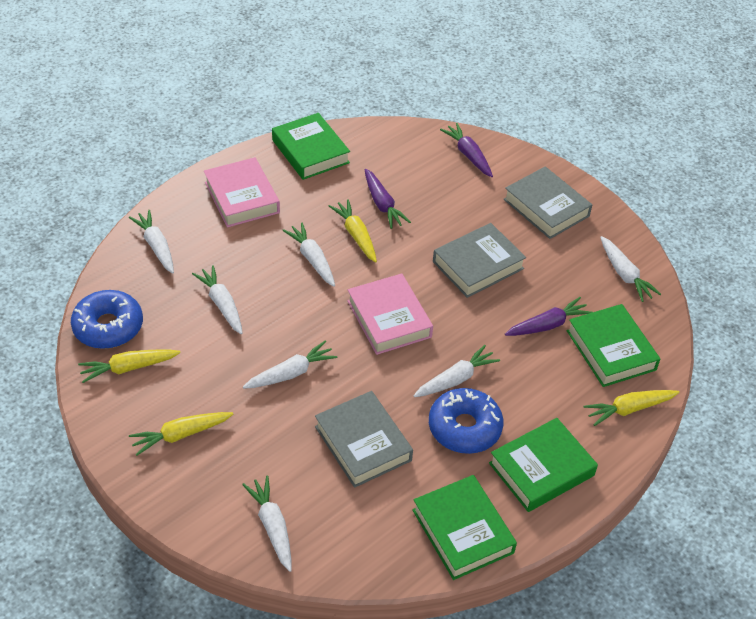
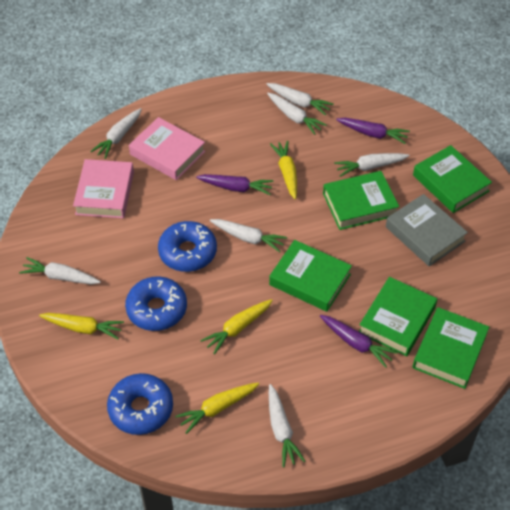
blue donut: [71,290,143,349] [429,388,503,454] = 2 -> [107,373,173,435] [125,277,187,331] [158,221,217,272] = 3
green book: [272,113,350,180] [412,475,517,580] [489,418,598,512] [567,304,660,387] = 4 -> [269,240,352,312] [323,171,399,230] [359,277,437,356] [412,307,489,389] [413,145,492,213] = 5
grey book: [315,391,413,488] [433,223,526,298] [503,167,592,239] = 3 -> [386,194,468,266] = 1

